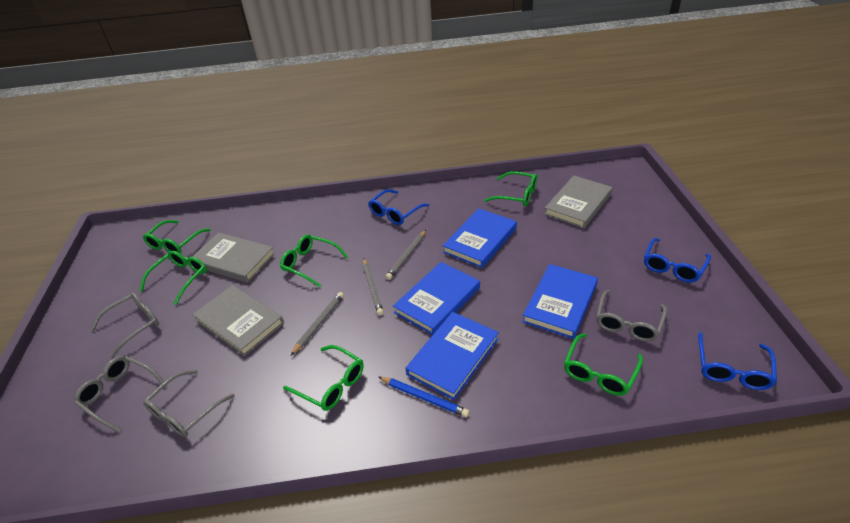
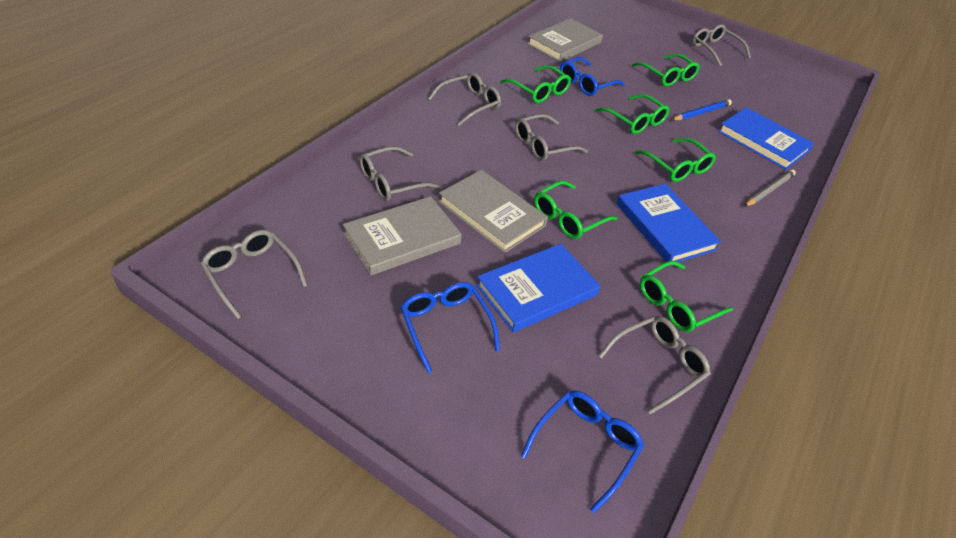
blue book: [393,262,480,335] [406,312,499,400] [443,208,517,268] [522,264,598,339] = 4 -> [476,244,601,333] [616,184,721,262] [718,107,814,170] = 3
grey glasses: [74,356,168,433] [90,292,159,358] [143,370,235,437] [596,290,667,342] = 4 -> [200,230,307,319] [359,146,441,201] [428,72,501,126] [515,114,588,161] [598,316,711,415] [692,24,751,66] = 6
grey pencil: [291,292,344,355] [363,258,384,315] [386,230,426,280] = 3 -> [744,169,796,207] = 1

